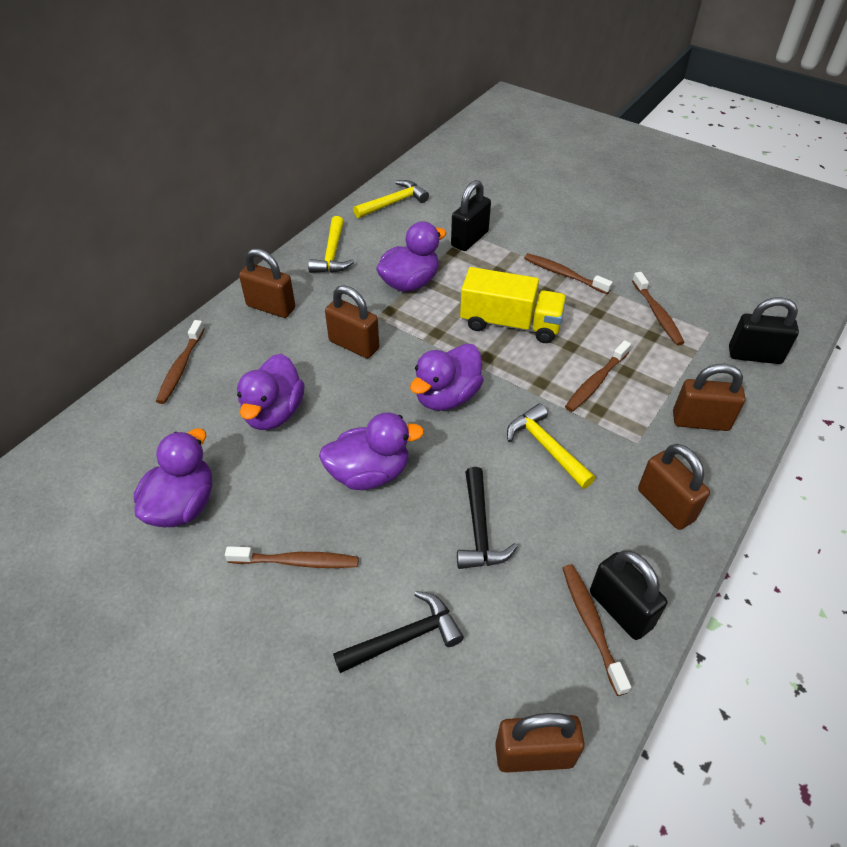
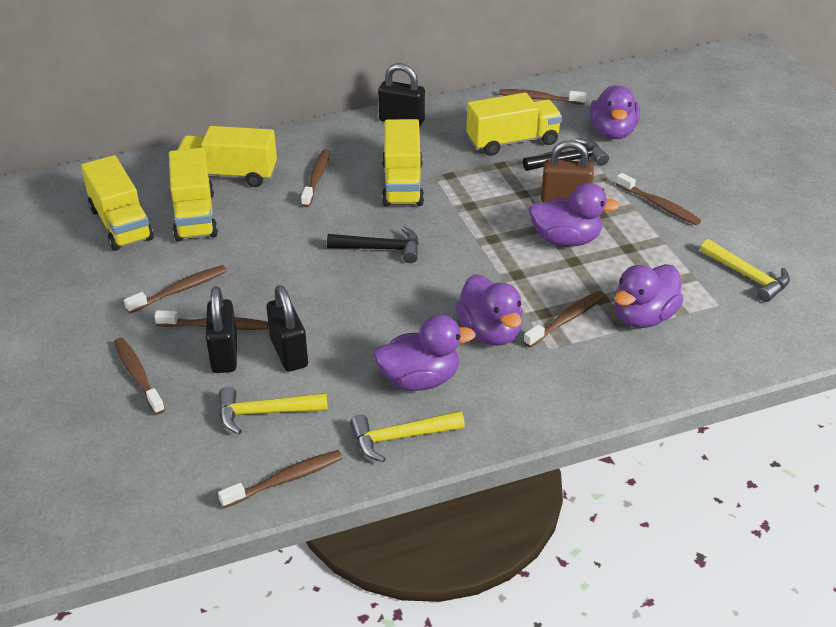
brown padlock: [239,248,296,318] [325,285,380,358] [495,713,585,773] [638,444,710,530] [673,364,745,431] = 5 -> [541,140,594,202] = 1
brown toothbrush: [156,320,205,404] [225,546,359,568] [524,253,613,294] [563,564,631,696] [565,340,631,412] [632,272,685,346] = 6 -> [114,338,165,415] [124,265,227,313] [154,310,269,330] [218,450,343,508] [301,149,330,207] [499,89,586,105] [523,291,605,347] [616,173,701,225] = 8
yellow truck: [460,267,567,343] = 1 -> [81,155,154,251] [169,148,218,242] [178,126,277,187] [382,119,424,206] [466,93,562,156] = 5

